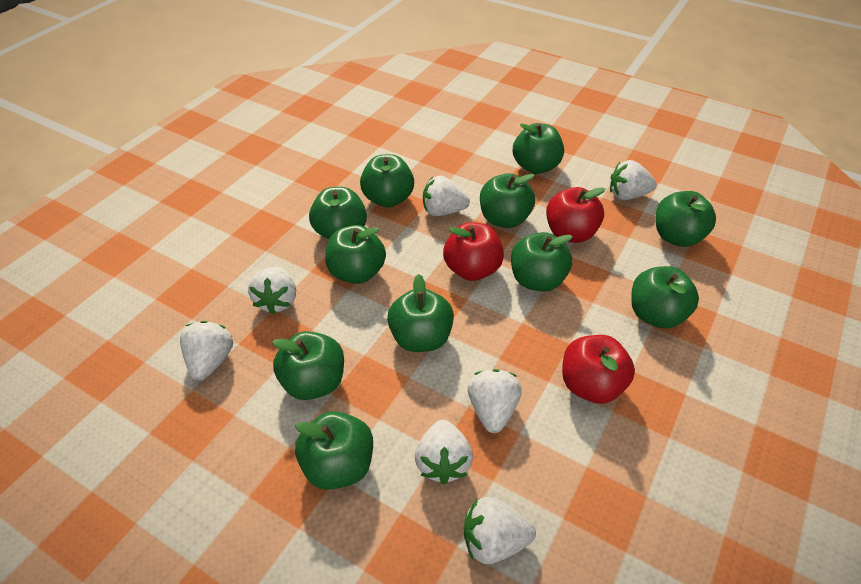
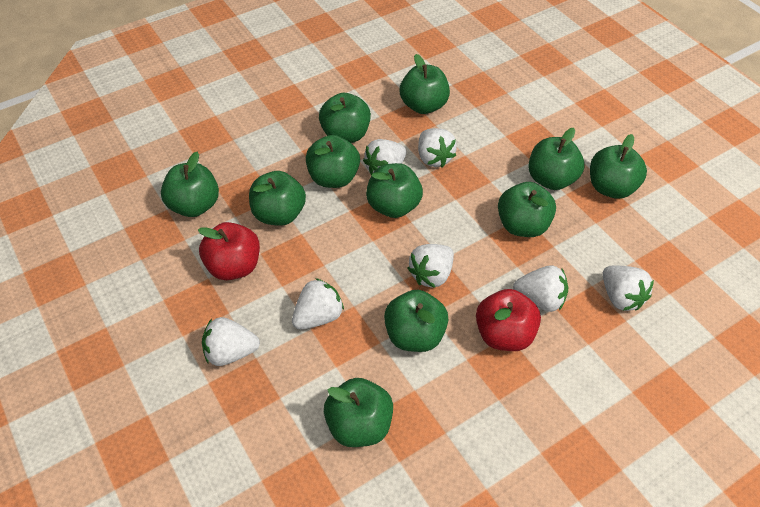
red apple: [443,222,504,281] [546,187,605,243] [562,335,635,404] = 3 -> [198,222,260,280] [476,289,541,351] = 2

